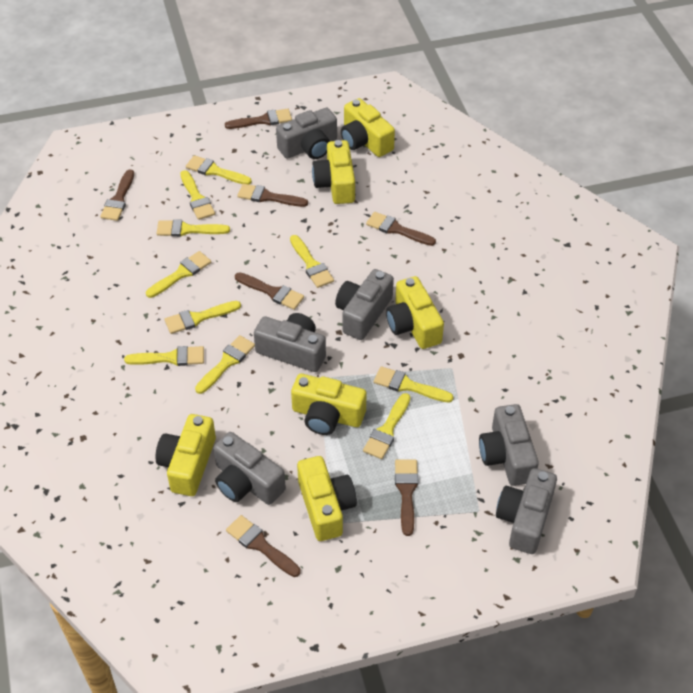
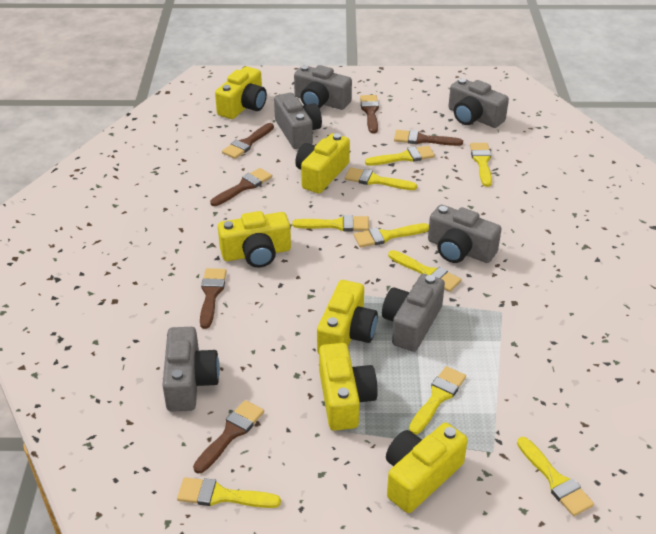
brown brush: [100,169,134,221] [225,109,292,129] [226,515,301,577] [235,272,304,310] [237,184,308,207] [366,212,436,246] [395,459,418,536] = 7 -> [193,400,264,473] [200,268,227,329] [210,168,272,206] [222,123,274,159] [360,95,379,134] [394,130,463,146] = 6
yellow brush: [124,346,204,366] [146,251,211,298] [156,219,230,237] [165,301,241,334] [180,170,215,220] [186,155,252,184] [195,335,255,394] [290,235,334,288] [363,393,411,459] [374,366,453,403] = 10 -> [177,477,281,508] [292,215,369,231] [345,167,417,190] [354,223,429,247] [365,146,435,166] [388,250,462,292] [409,366,466,435] [470,143,492,187] [517,437,594,516] = 9

